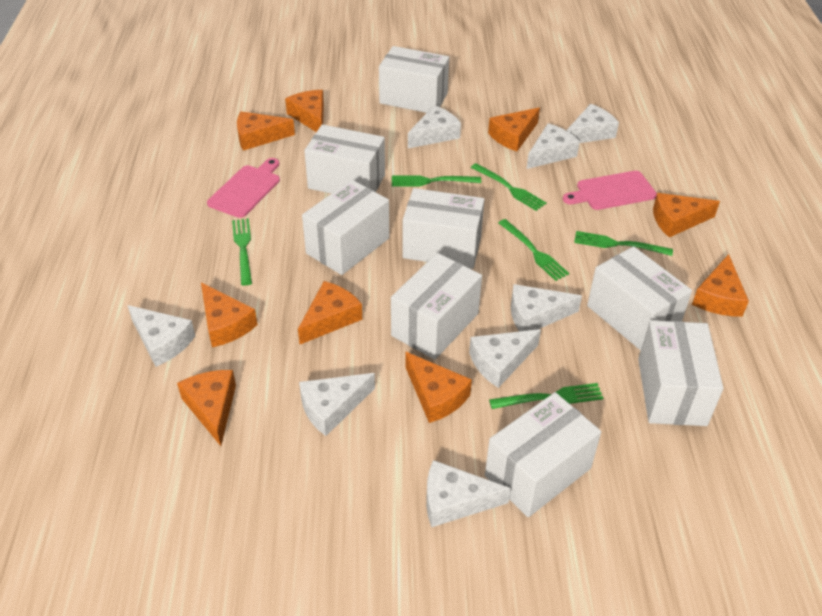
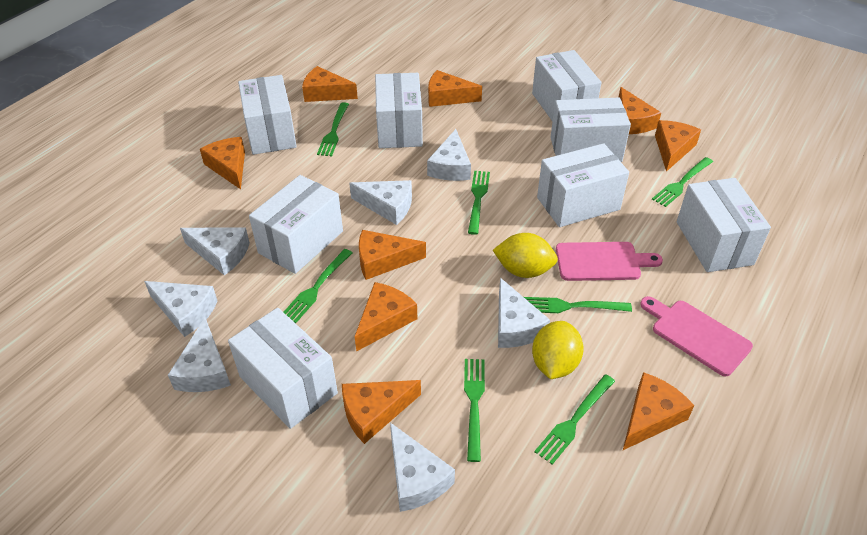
green fork: [232,218,252,286] [392,175,481,186] [471,163,547,211] [489,383,603,409] [499,219,569,281] [574,231,673,256] = 6 -> [284,249,352,323] [317,102,349,156] [464,359,485,462] [468,171,490,235] [524,297,632,313] [534,374,615,465] [652,157,713,207] = 7
white cheese: [127,305,195,367] [299,373,375,436] [408,105,461,148] [426,460,511,527] [469,329,541,388] [511,284,582,332] [527,123,580,169] [567,104,619,143] = 8 -> [144,281,218,337] [168,318,231,392] [180,228,250,275] [349,180,412,225] [390,423,455,512] [427,129,471,181] [498,278,550,348] = 7
yellow lemon: none = 0 -> [493,233,558,278] [532,321,584,379] = 2

